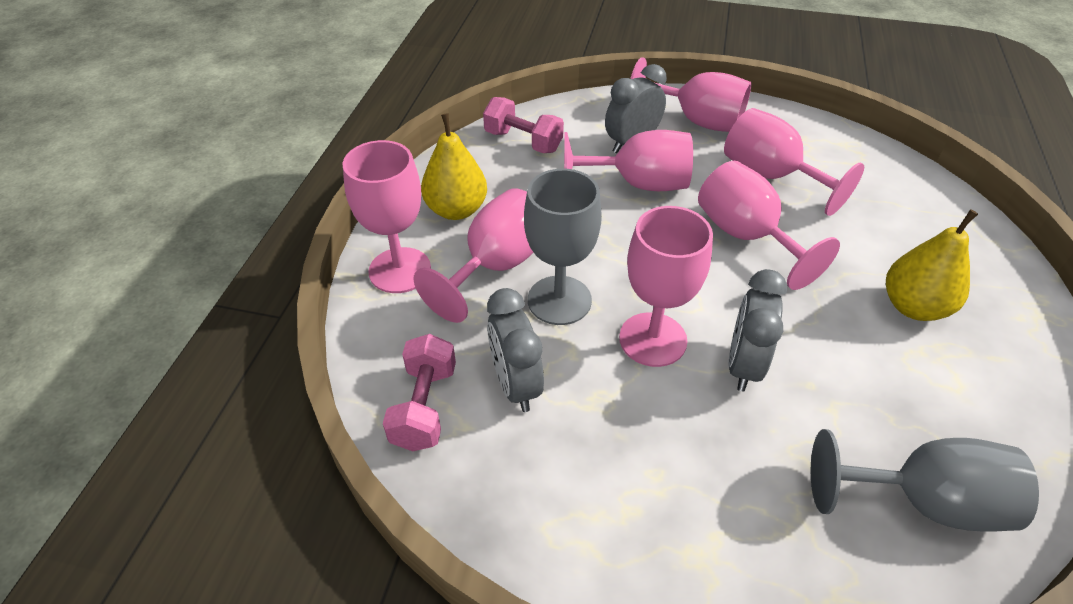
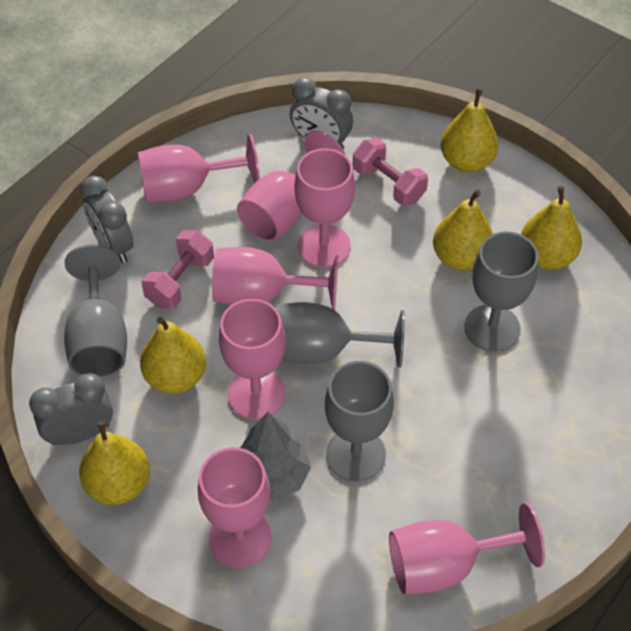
grey goblet: [524,169,602,325] [811,429,1039,532] = 2 -> [64,245,127,377] [277,302,405,368] [325,361,394,482] [464,231,538,352] = 4
grey tree: none = 0 -> [239,412,311,501] = 1
yellow pear: [421,113,487,220] [886,210,978,321] = 2 -> [79,421,150,505] [140,317,206,394] [433,190,493,271] [441,88,499,172] [521,186,582,270] = 5

